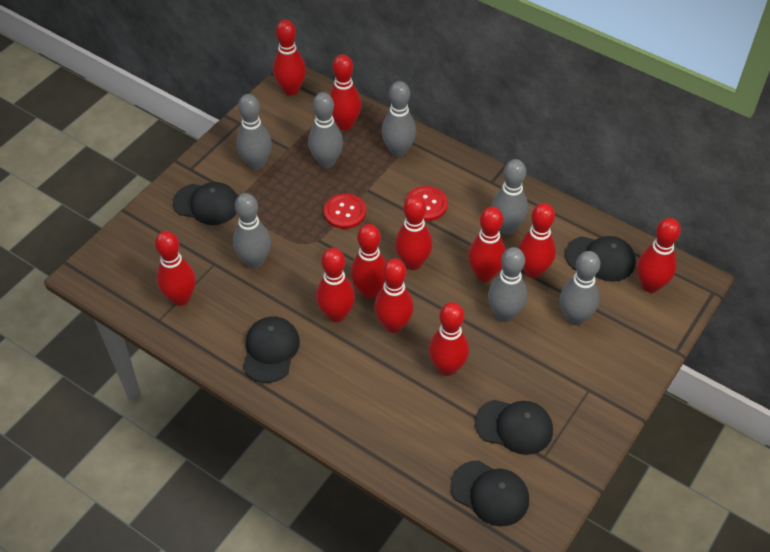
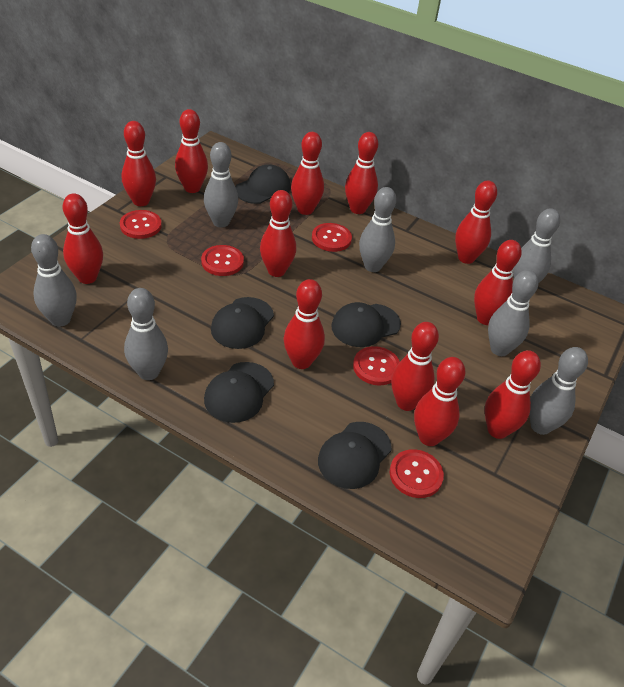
red bowling pin: [155,231,196,306] [273,20,306,95] [316,248,355,322] [329,54,361,130] [350,224,386,299] [374,259,414,333] [395,195,433,270] [429,302,469,376] [468,207,506,282] [518,203,556,278] [637,218,681,293] = 11 -> [63,193,103,284] [122,121,156,206] [175,109,208,193] [260,190,296,277] [283,279,325,369] [291,132,324,215] [345,132,378,214] [391,322,439,411] [414,357,465,446] [455,180,497,264] [474,240,522,325] [484,350,541,439] = 12
red button: [324,193,366,229] [406,186,448,221] = 2 -> [120,210,162,239] [201,245,244,276] [312,223,352,252] [353,346,400,386] [390,449,444,498] = 5

